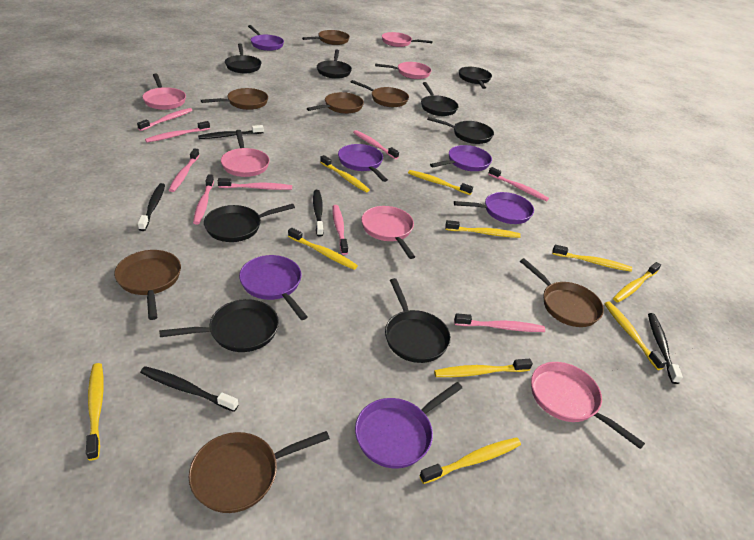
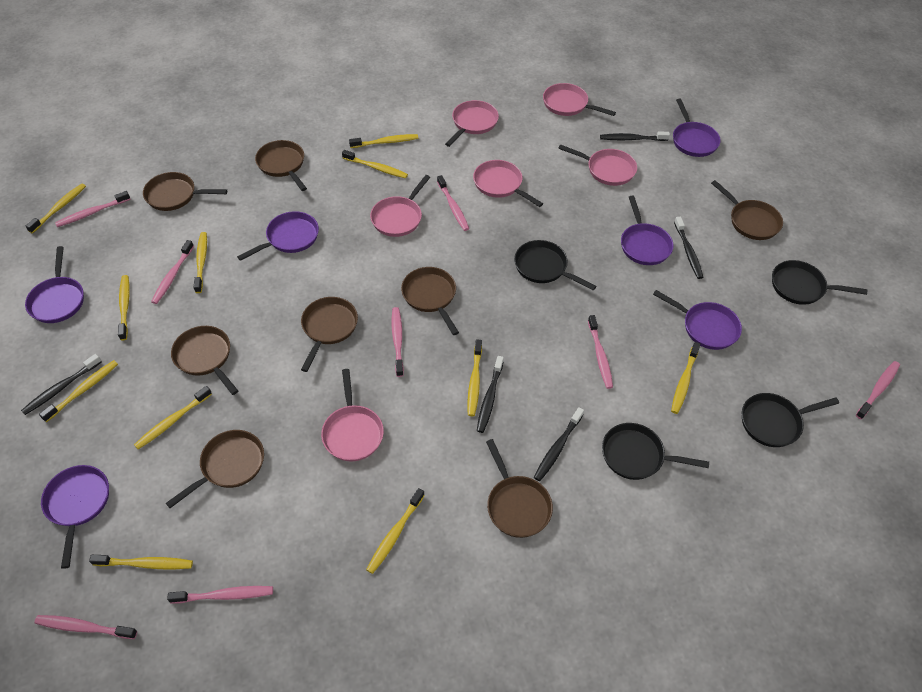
black pan: [159,299,279,352] [204,204,295,242] [225,43,261,73] [317,49,352,79] [385,278,451,363] [421,82,458,116] [427,117,494,144] [459,67,492,89] = 8 -> [514,240,597,291] [602,423,709,480] [742,393,839,447] [772,260,867,305] = 4
brown pan: [114,250,181,320] [189,431,330,513] [201,88,268,110] [302,30,350,45] [307,92,364,114] [351,80,409,107] [520,258,604,327] = 7 -> [143,172,227,211] [166,430,264,508] [171,326,238,395] [255,140,307,191] [301,297,358,372] [401,267,459,335] [486,439,553,538] [711,180,783,240] = 8
pink toothbrush: [137,108,193,131] [145,121,210,142] [169,148,199,192] [193,174,214,224] [218,178,292,190] [332,205,348,255] [353,130,399,159] [454,313,545,332] [488,167,549,201] = 9 -> [34,615,137,639] [55,191,131,227] [151,240,194,304] [167,586,273,603] [392,307,404,377] [437,175,469,231] [588,315,613,389] [856,361,900,419] = 8
yellow toothbrush: [86,363,104,460] [288,228,358,270] [320,155,370,192] [408,170,473,195] [419,437,521,484] [434,359,533,377] [445,220,521,238] [552,245,632,272] [604,302,667,370] [613,262,661,302] = 10 -> [25,183,86,233] [39,360,118,422] [89,555,193,569] [118,275,130,340] [134,386,212,449] [194,232,207,293] [342,150,408,178] [349,134,418,148] [366,488,425,574] [467,339,482,416] [671,342,700,414] = 11

